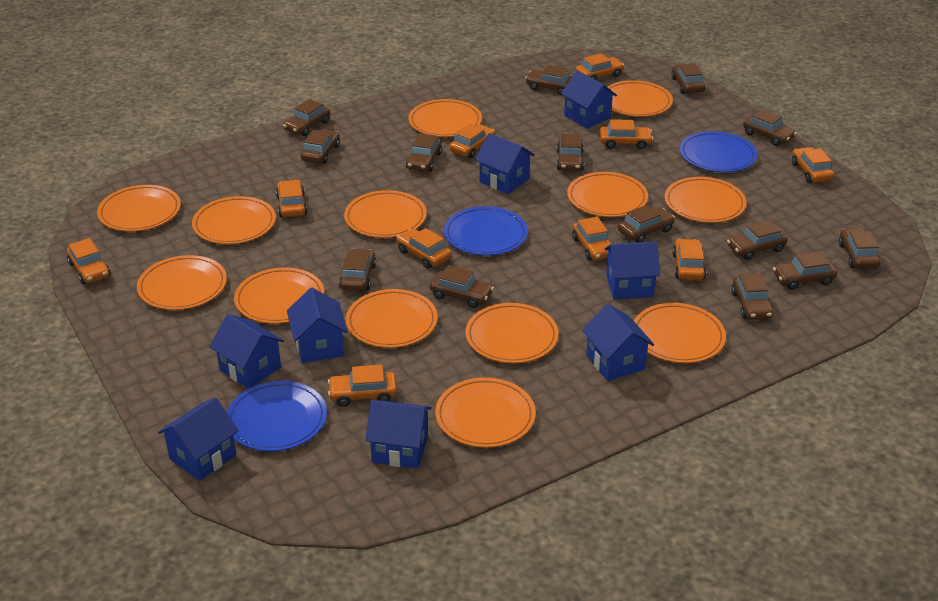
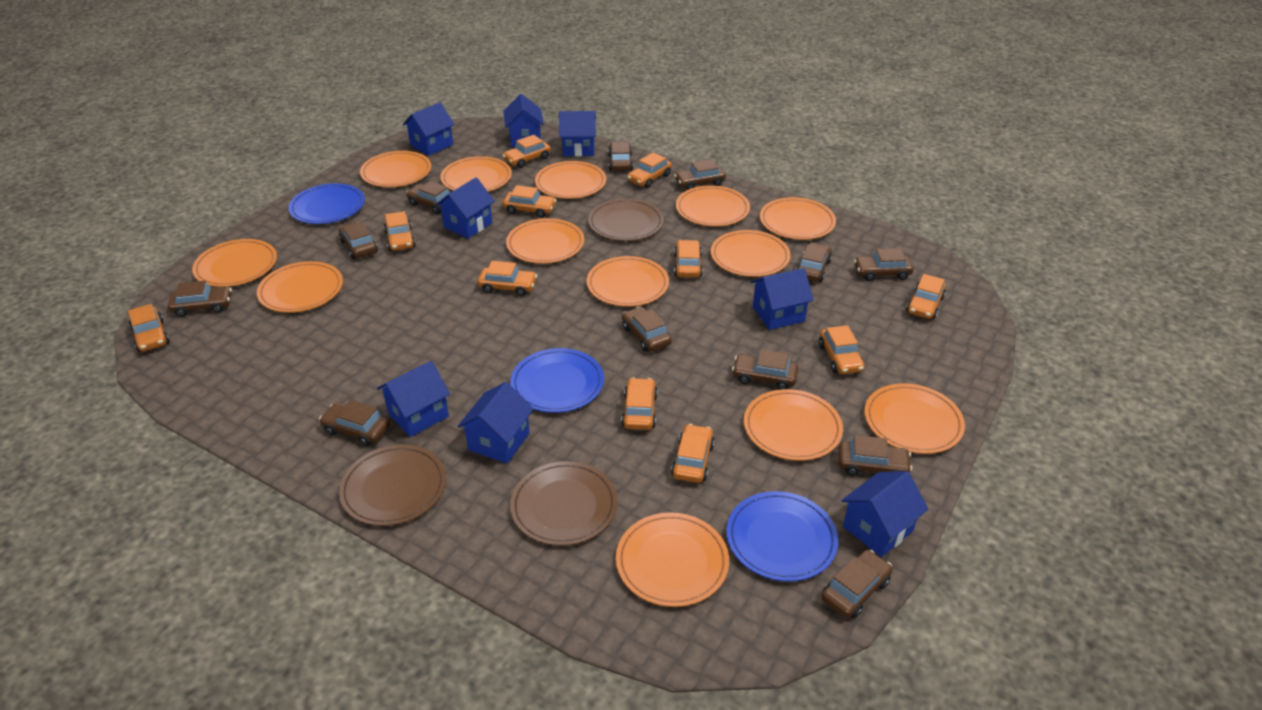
brown car: [283,99,330,136] [301,129,340,164] [339,248,376,291] [406,133,442,172] [430,265,494,308] [525,65,572,95] [557,134,584,171] [618,205,675,243] [671,64,705,94] [727,220,788,260] [731,273,774,320] [743,109,797,146] [773,251,837,290] [839,228,881,269] = 14 -> [168,281,232,317] [319,400,390,446] [339,222,378,259] [406,181,450,215] [608,141,633,171] [622,307,672,352] [674,159,726,190] [732,349,798,390] [796,243,832,282] [821,550,893,618] [838,435,912,476] [854,248,914,281] = 12
brown plate: none = 0 -> [339,445,446,526] [510,461,618,546] [588,198,664,241] = 3
orange car: [67,238,111,284] [276,180,307,217] [328,364,397,407] [397,228,452,269] [449,123,495,158] [572,217,611,261] [575,53,625,81] [600,119,653,149] [672,239,706,280] [792,147,834,183] = 10 -> [128,304,170,352] [384,211,416,251] [478,261,537,296] [502,135,551,168] [503,185,556,218] [621,378,658,430] [627,152,672,188] [671,424,715,483] [674,240,703,278] [819,325,865,374] [906,274,946,319] = 11

